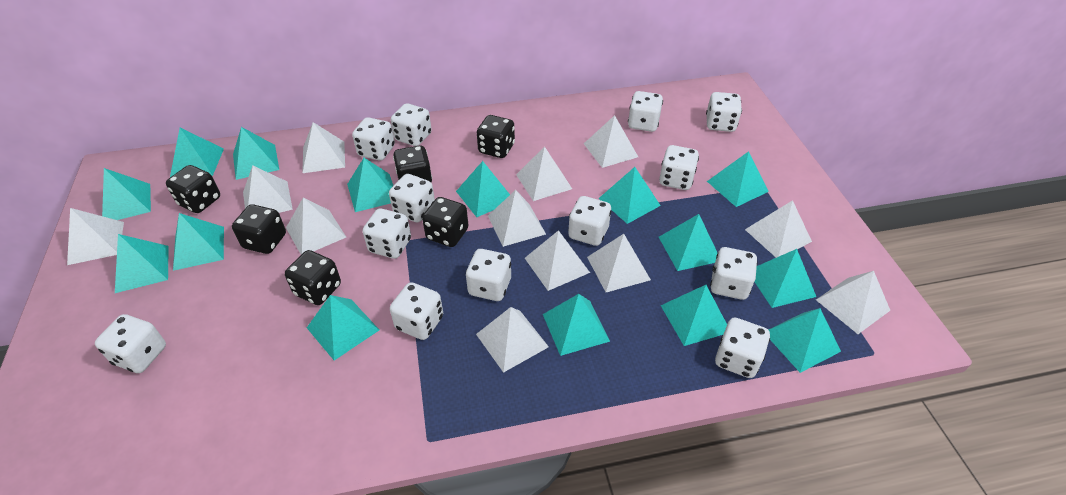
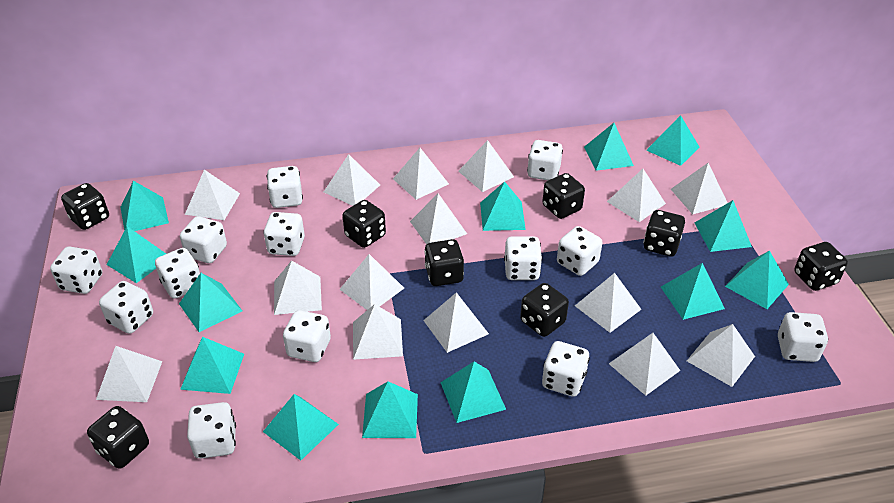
black dice: [166,165,220,213] [232,204,286,254] [285,250,341,305] [393,145,432,183] [422,197,468,247] [477,115,515,158] = 6 -> [61,183,109,230] [87,406,149,469] [342,200,386,248] [424,239,464,286] [520,283,569,337] [542,173,585,219] [643,210,685,257] [794,242,848,291] = 8
turquoise pyramid: [102,168,151,220] [115,234,169,293] [170,128,224,177] [173,213,224,271] [233,127,279,180] [307,295,379,360] [347,158,393,212] [456,161,510,217] [543,294,610,356] [598,167,661,224] [659,214,717,271] [660,285,727,346] [707,151,769,207] [755,249,816,308] [769,308,841,373] = 15 -> [107,226,166,283] [120,181,169,231] [179,273,242,332] [180,337,244,394] [263,394,339,460] [362,381,418,438] [440,361,506,423] [480,182,526,231] [584,123,634,171] [646,115,700,166] [661,263,725,320] [695,200,752,252] [725,250,789,309] = 13
white pyramid: [67,208,124,265] [243,166,293,213] [286,197,346,254] [302,122,345,173] [476,307,549,373] [488,190,546,247] [516,146,572,201] [525,230,590,291] [584,115,638,168] [587,234,651,292] [745,200,812,258] [816,271,890,334] = 12 -> [96,346,162,402] [185,170,240,220] [274,261,322,315] [324,154,380,206] [340,254,404,310] [353,304,403,360] [393,148,449,200] [410,193,467,244] [423,292,489,353] [458,140,514,192] [575,273,642,333] [607,169,666,222] [609,333,680,396] [671,163,727,214] [687,324,755,387] = 15

